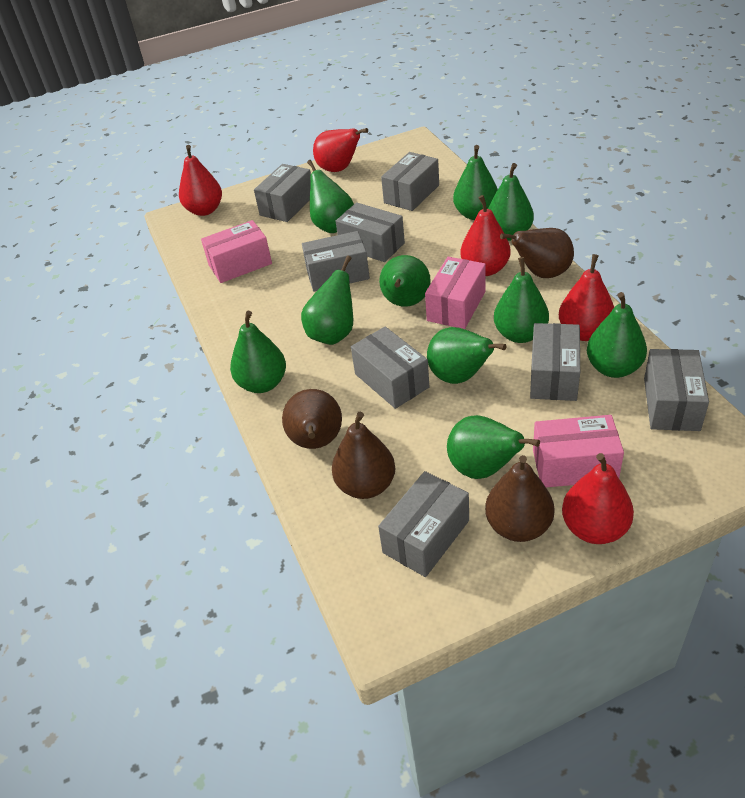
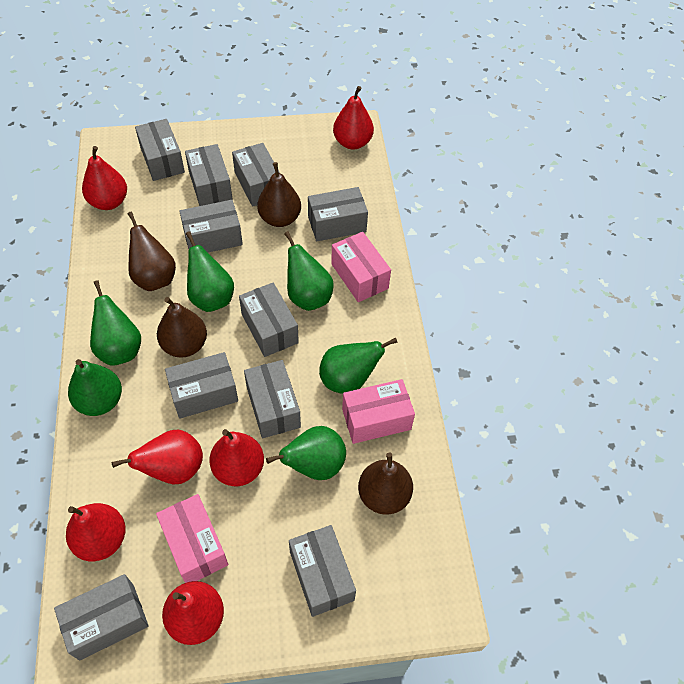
green pear: [230,311,286,393] [301,255,353,345] [307,160,354,233] [379,255,431,307] [427,327,506,384] [447,415,540,479] [453,145,498,220] [488,163,534,241] [494,257,549,343] [587,292,647,378] = 10 -> [68,359,122,416] [90,280,141,366] [186,231,234,312] [266,426,346,480] [284,231,334,311] [319,337,398,394] = 6
grey box: [254,164,311,222] [302,231,370,291] [336,202,405,262] [351,327,430,409] [378,471,469,577] [381,152,439,211] [530,323,580,401] [644,349,709,431] = 8 -> [54,574,149,661] [135,119,185,181] [165,352,238,419] [179,200,243,253] [185,144,233,206] [232,143,280,207] [239,283,299,357] [244,360,301,438] [289,525,356,617] [308,187,368,241] = 10
red pear: [179,145,222,216] [313,128,368,172] [461,195,511,276] [559,254,614,341] [562,453,634,544] = 5 -> [66,503,126,561] [82,146,127,210] [111,430,203,484] [162,581,224,645] [209,429,264,486] [333,86,374,150] = 6

